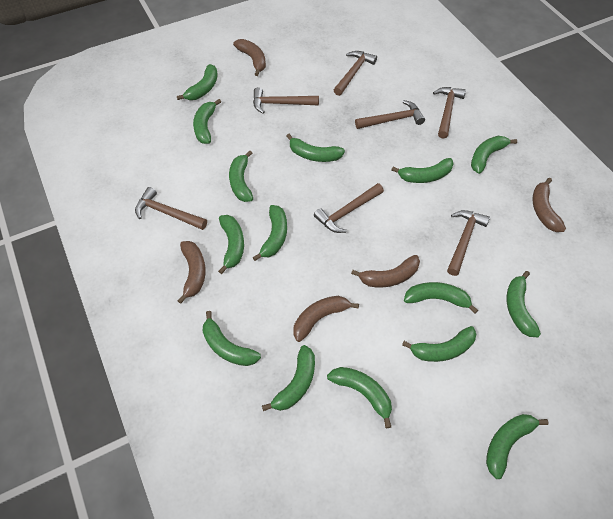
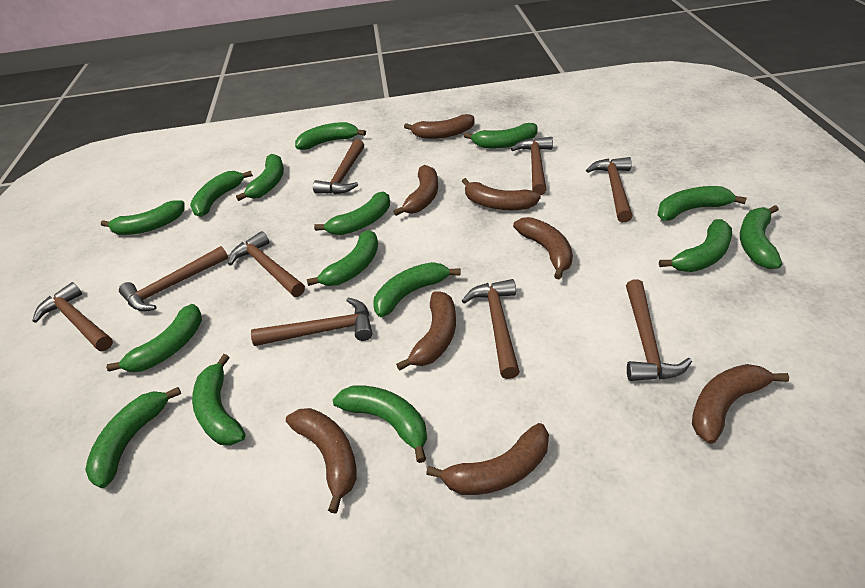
brown banana: [177,241,206,304] [233,39,266,76] [293,296,359,342] [351,255,420,287] [532,178,566,232] = 5 -> [286,408,357,514] [393,165,438,216] [396,291,456,371] [404,114,474,139] [426,423,549,495] [462,178,541,210] [513,217,573,280] [692,364,789,444] = 8
brown hammer: [135,187,207,230] [253,87,319,114] [314,183,384,233] [334,51,377,96] [355,100,425,129] [433,87,466,139] [447,210,490,276] = 7 -> [32,282,113,351] [119,246,228,312] [228,231,305,297] [251,297,372,346] [313,139,364,194] [462,279,520,379] [511,137,553,195] [586,157,633,222] [626,279,692,381] = 9

